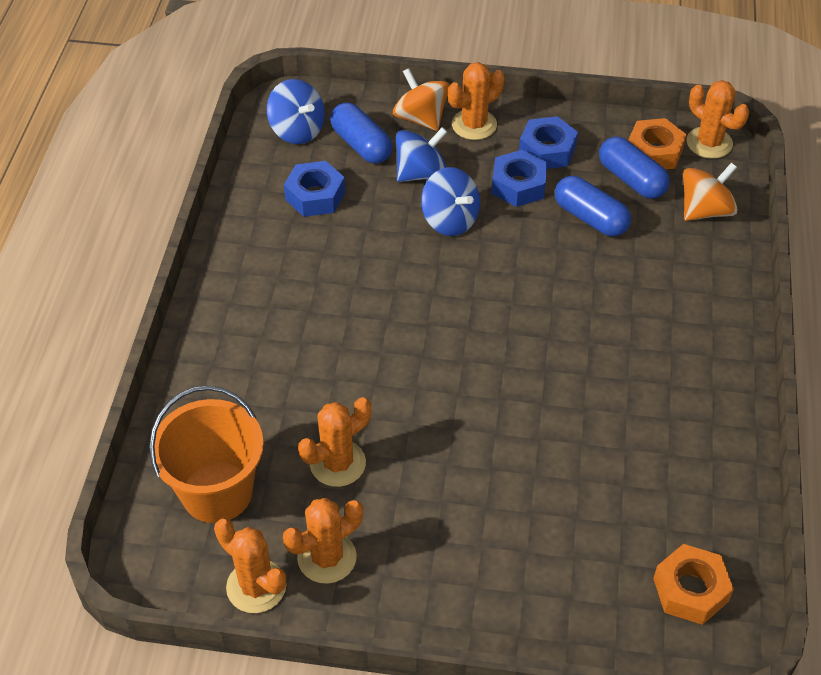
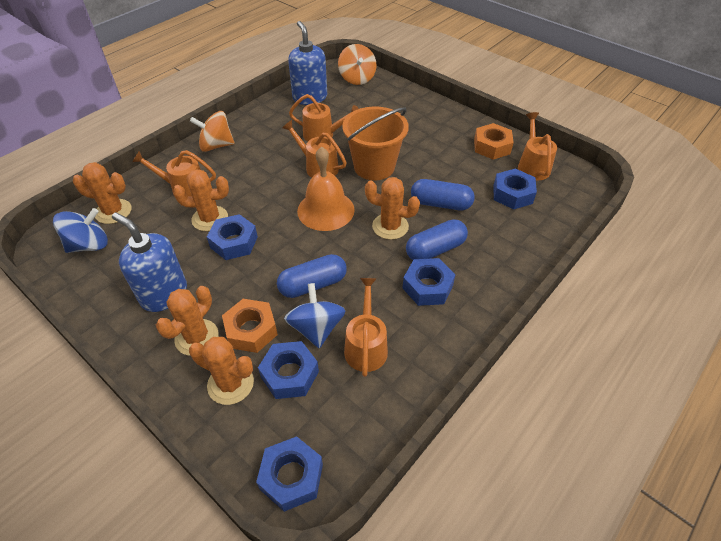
blue nut: [284,161,345,217] [491,149,548,207] [519,116,578,169] = 3 -> [207,214,258,260] [256,436,323,512] [258,341,319,399] [403,258,455,306] [493,168,537,210] = 5
blue soap dispenser: none = 0 -> [112,212,187,312] [288,21,327,105] = 2
blue spinning top: [267,79,325,144] [396,127,447,182] [421,167,480,236] = 3 -> [53,208,108,253] [284,283,346,348] = 2
orange bell: none = 0 -> [297,147,355,231] = 1
orange watering can: none = 0 -> [132,150,216,196] [282,120,347,178] [289,94,359,142] [344,278,388,377] [518,112,557,180] = 5

